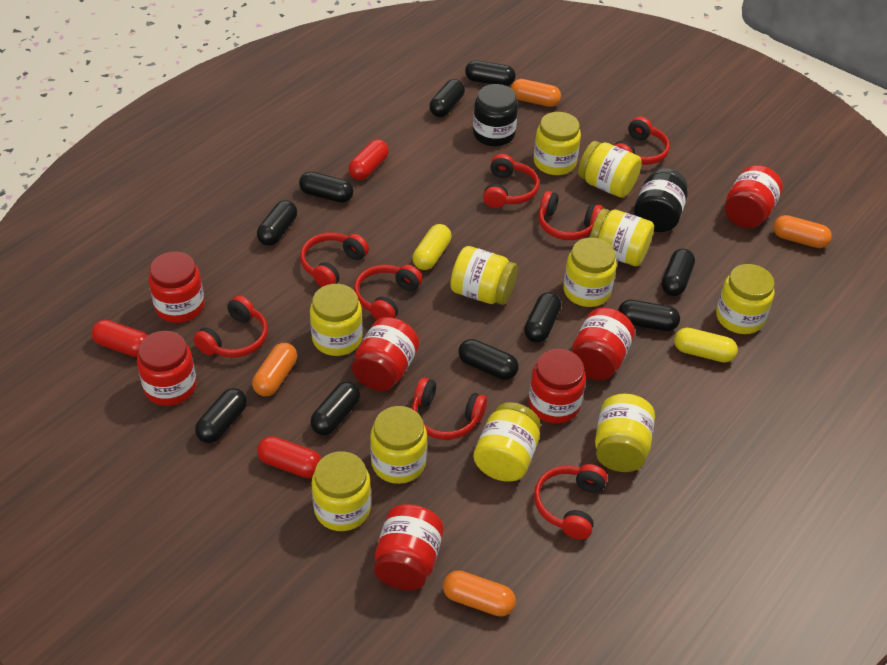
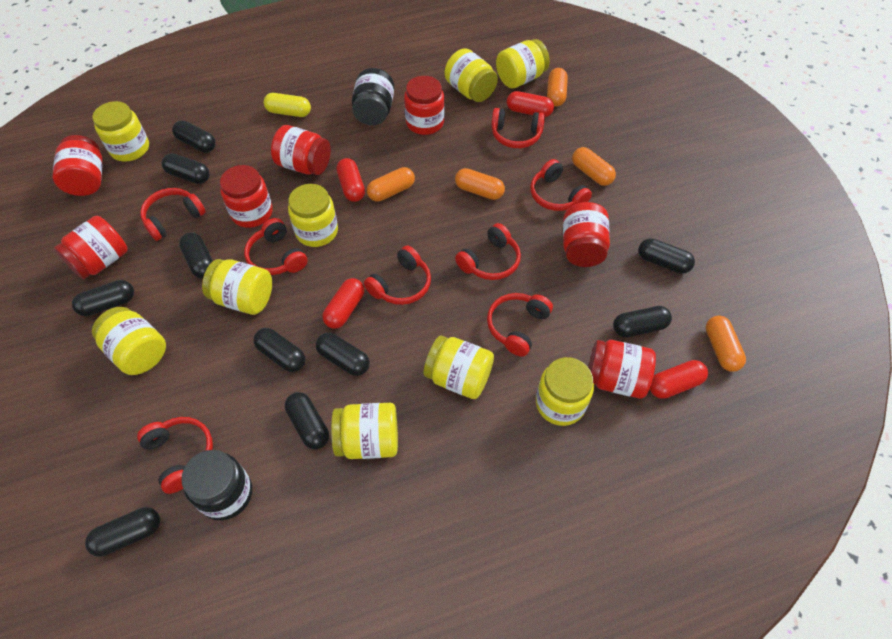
orange capsule: [252,343,297,396] [443,570,516,617] [511,79,561,107] [773,215,832,248] = 4 -> [367,167,415,201] [455,168,505,200] [547,68,568,107] [572,147,616,186] [706,315,746,372] = 5
red capsule: [91,320,148,357] [257,436,321,478] [349,139,389,180] = 3 -> [322,278,364,329] [336,158,365,202] [507,91,554,117] [650,360,708,399] = 4
yellow capsule: [413,224,451,270] [674,328,738,362] = 2 -> [264,93,311,117] = 1
yellow jar: [310,284,363,356] [312,451,371,531] [370,406,427,484] [450,246,518,305] [473,402,541,482] [534,112,581,175] [563,238,617,307] [578,141,642,198] [590,208,654,266] [595,394,655,472] [716,264,775,334] = 11 -> [92,101,149,162] [92,307,166,375] [202,259,272,315] [288,184,338,247] [331,403,398,459] [424,335,494,399] [444,48,498,102] [496,39,550,88] [536,357,594,426] = 9

